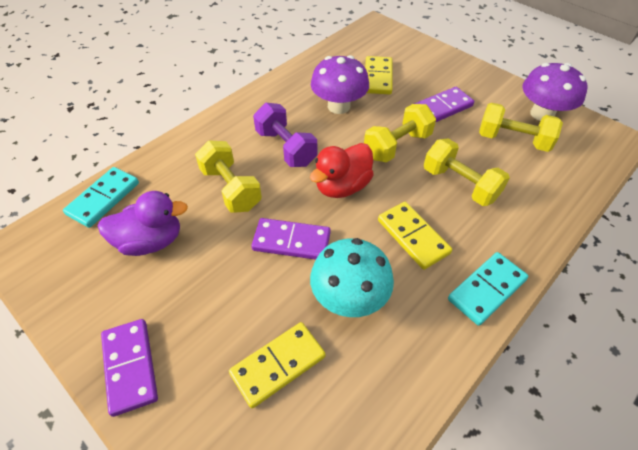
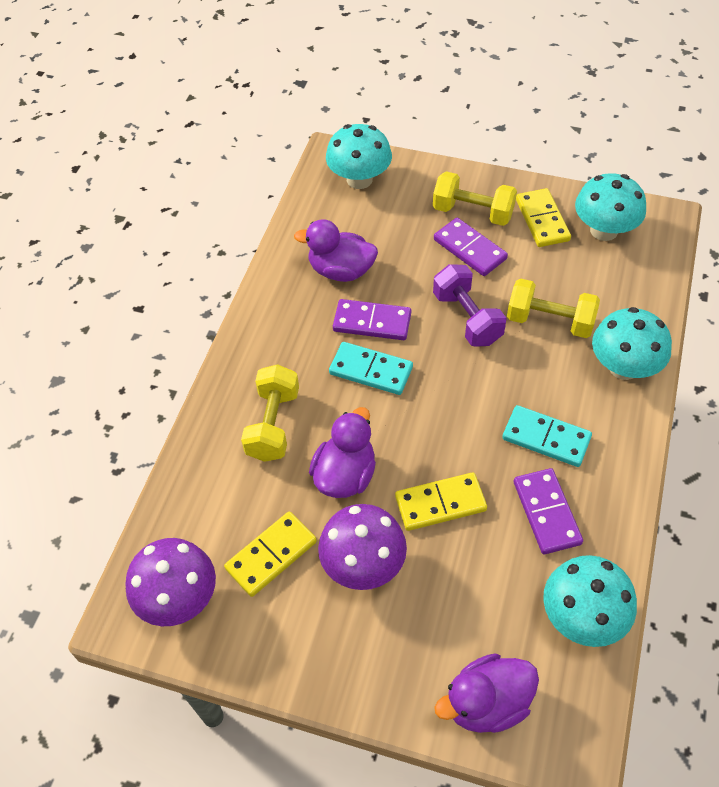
purple duck: [98,191,188,256] = 1 -> [294,219,378,282] [309,407,376,498] [434,653,539,733] = 3
red duck: [310,143,374,198] = 1 -> none = 0
turquoise mushroom: [310,238,394,317] = 1 -> [326,124,392,189] [543,555,637,647] [575,173,646,241] [592,307,672,380] = 4
yellow dumbbell: [195,140,262,213] [364,104,436,163] [424,139,510,206] [479,103,563,152] = 4 -> [241,364,299,462] [433,171,517,226] [507,278,600,338] = 3

